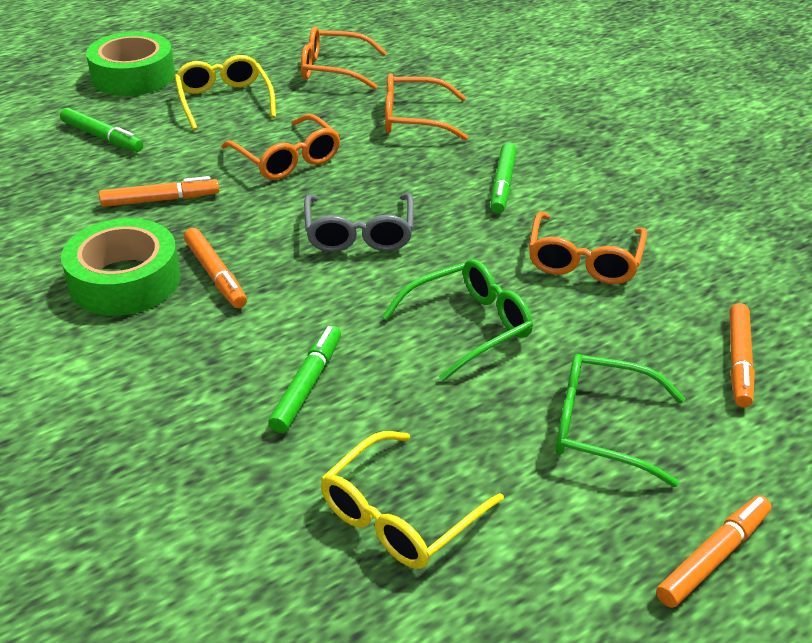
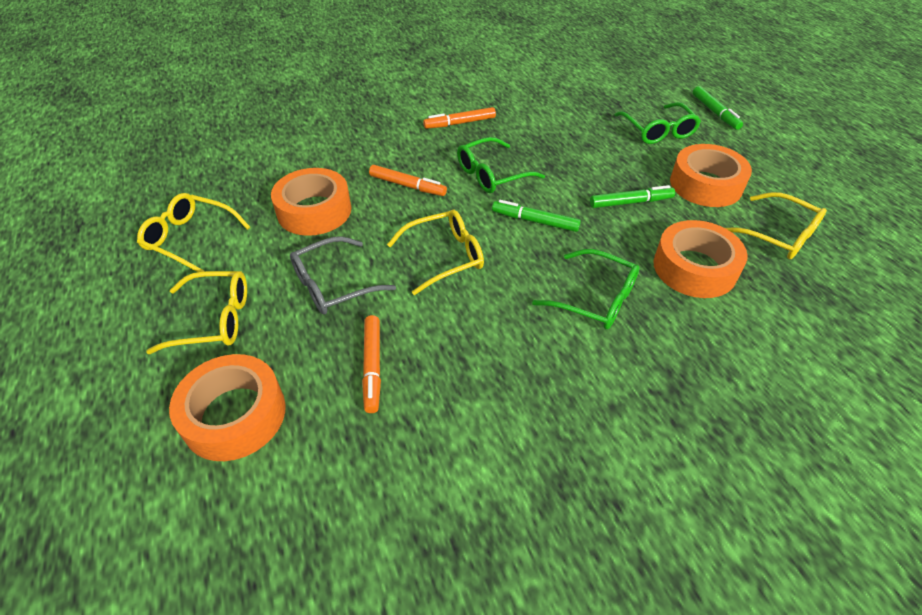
green glasses: [382,259,533,381] [555,354,685,487] = 2 -> [457,137,545,193] [532,249,640,330] [614,102,701,144] = 3
green tape: [61,218,180,316] [86,32,175,96] = 2 -> none = 0
orange glasses: [221,114,340,180] [301,26,387,90] [385,73,468,141] [529,211,647,284] = 4 -> none = 0
orange marker: [99,176,220,207] [184,228,247,308] [656,495,772,608] [729,303,755,408] = 4 -> [362,315,381,413] [369,165,447,196] [423,107,496,129] = 3
orange tape: none = 0 -> [169,354,286,461] [271,168,351,236] [654,220,748,298] [670,144,752,207] = 4
yellow glasses: [175,55,276,130] [321,431,504,569] = 2 -> [137,193,250,272] [146,271,247,354] [387,210,484,295] [725,192,827,259] = 4

